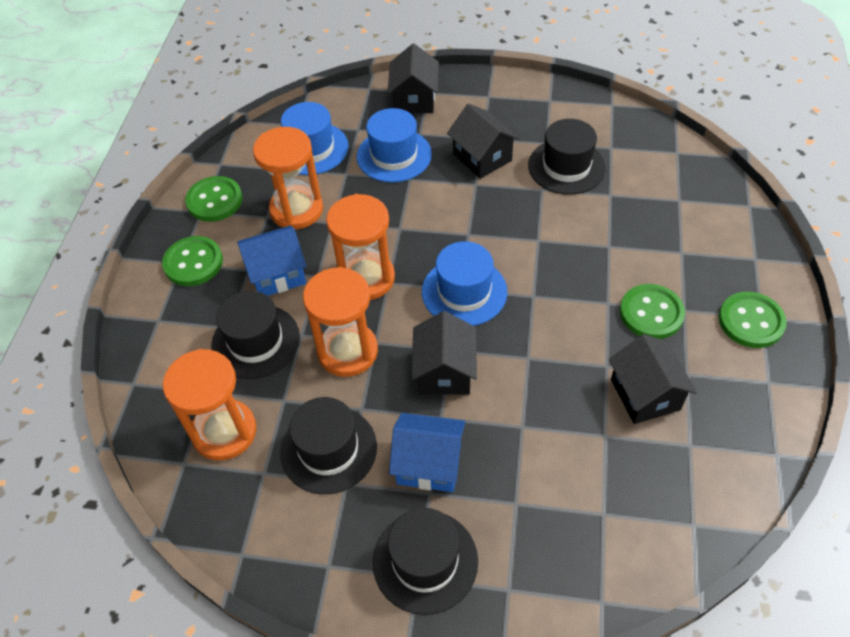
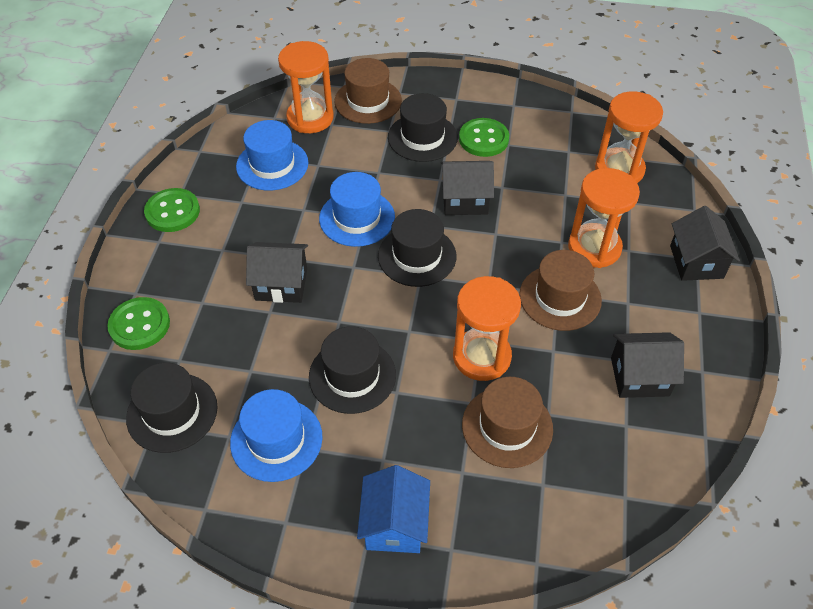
blue house: [237,226,306,296] [389,413,465,492] = 2 -> [357,465,430,553] = 1
brown hat: none = 0 -> [334,58,402,124] [462,377,553,468] [519,250,602,331] = 3
green button: [162,236,223,286] [185,176,243,222] [620,284,685,339] [719,292,787,348] = 4 -> [107,297,170,350] [144,188,200,232] [459,118,509,157] = 3

